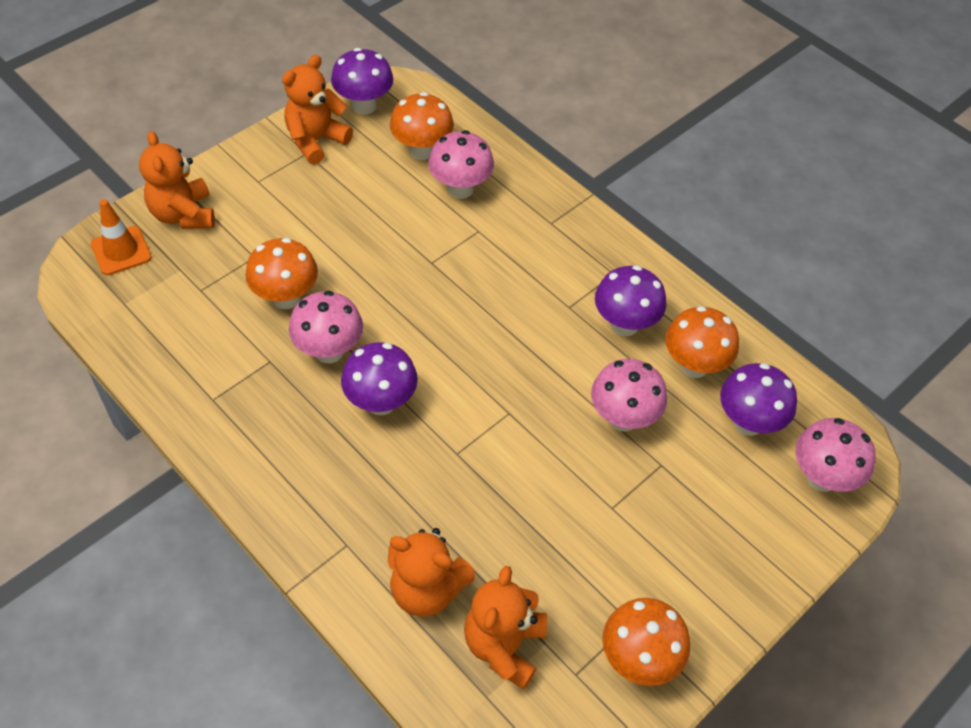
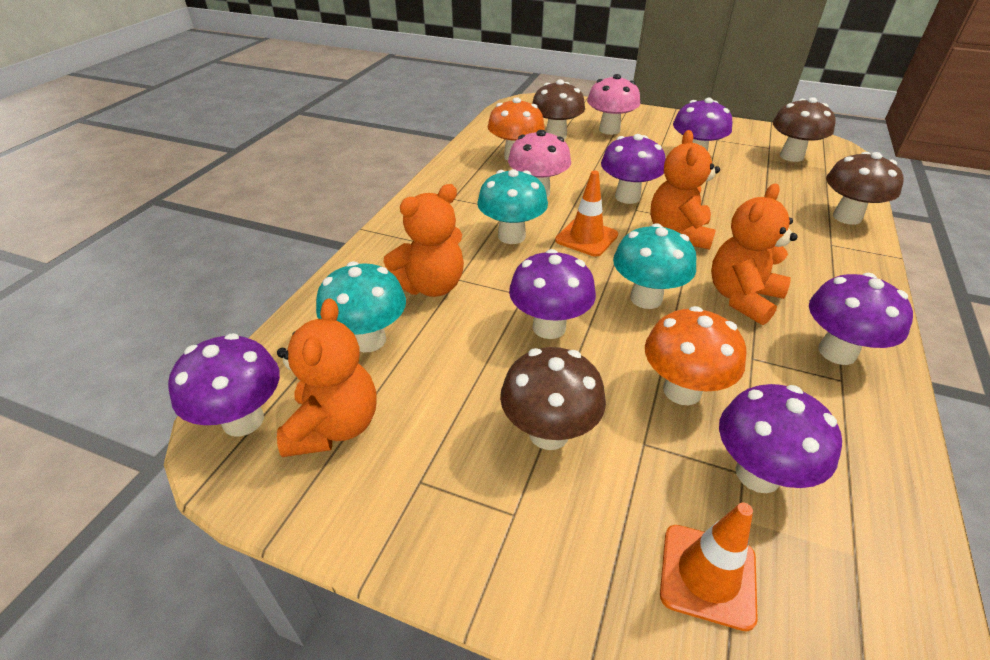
brown mushroom: none = 0 -> [500,347,606,450] [532,79,585,140] [773,97,836,162] [826,152,904,225] = 4
orange mushroom: [246,238,318,309] [390,92,454,160] [602,598,690,686] [665,306,739,378] = 4 -> [488,97,545,160] [645,306,746,405] = 2
orange traffic cone: [91,199,152,275] = 1 -> [555,171,618,257] [660,503,758,631] = 2
pink mushroom: [289,291,363,363] [428,130,494,199] [591,359,667,432] [795,418,876,492] = 4 -> [508,130,571,197] [587,74,640,135] = 2
purple mushroom: [331,48,393,115] [341,342,418,415] [595,265,666,336] [720,363,797,436] = 4 -> [168,333,280,437] [509,249,596,339] [601,134,666,204] [673,98,732,151] [719,384,842,493] [809,273,913,365] = 6
turquoise mushroom: none = 0 -> [316,262,406,352] [477,169,548,244] [613,223,696,309] = 3

